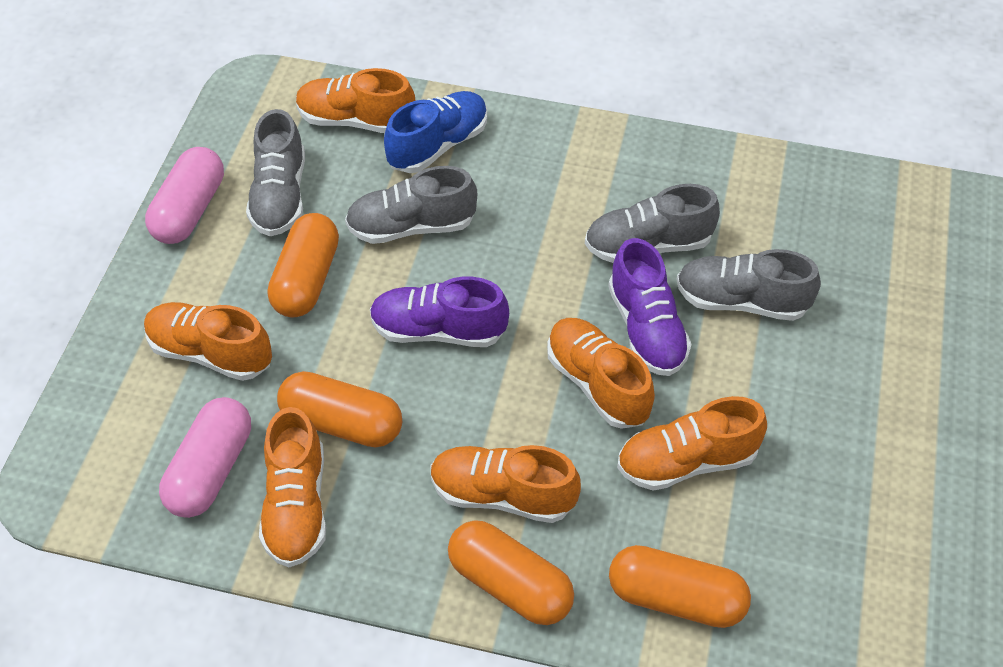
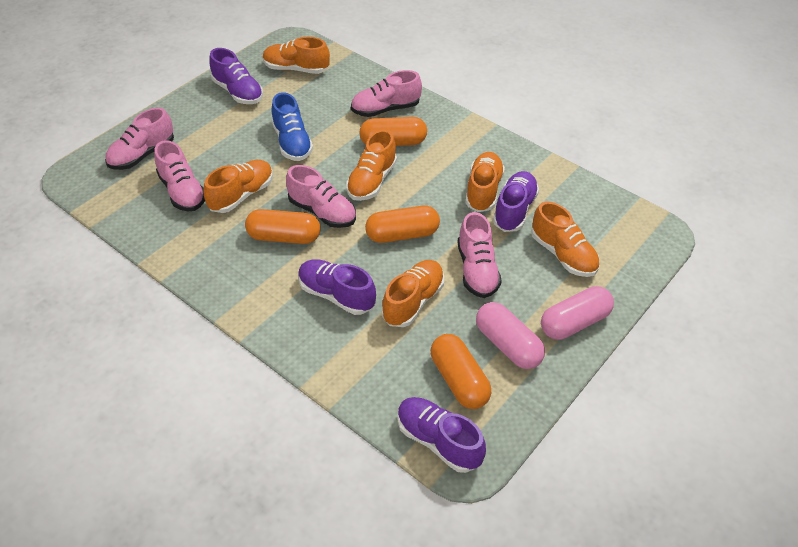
grey shoe: [246,109,305,236] [345,166,477,244] [585,184,720,263] [676,249,821,321] = 4 -> none = 0
pink shoe: none = 0 -> [105,108,174,170] [154,140,205,211] [286,165,356,228] [351,70,422,117] [458,212,502,298] = 5
purple shoe: [370,277,509,347] [608,238,692,376] = 2 -> [209,48,263,104] [299,259,376,315] [398,397,486,473] [493,171,539,232] = 4

